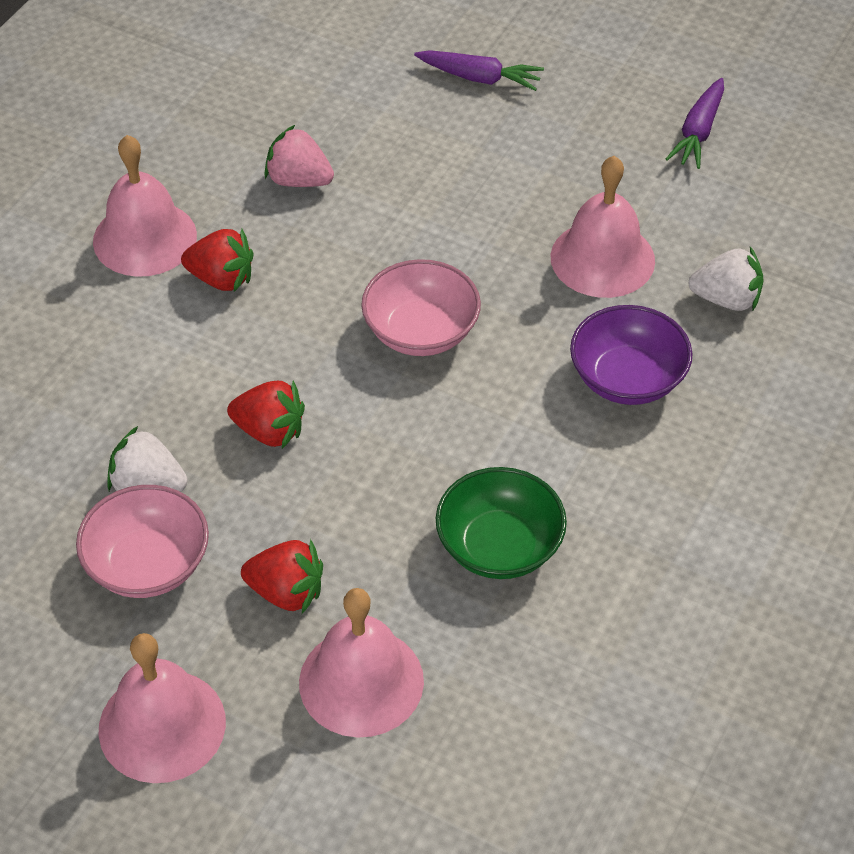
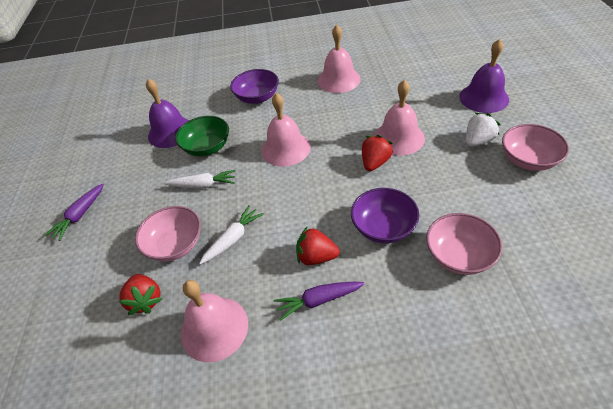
pink bowl: [76,485,209,598] [361,259,481,356] = 2 -> [135,206,201,261] [426,213,502,275] [502,124,569,171] = 3
pink strawberry: [264,125,334,187] = 1 -> none = 0
purple bell: none = 0 -> [146,79,189,148] [459,39,509,113] = 2
purple bowl: [570,305,693,405] = 1 -> [230,69,279,104] [351,188,419,243] = 2
white carrot: none = 0 -> [164,170,235,189] [199,205,264,264] = 2
white strawberry: [107,426,188,492] [688,247,764,311] = 2 -> [465,113,501,147] = 1

